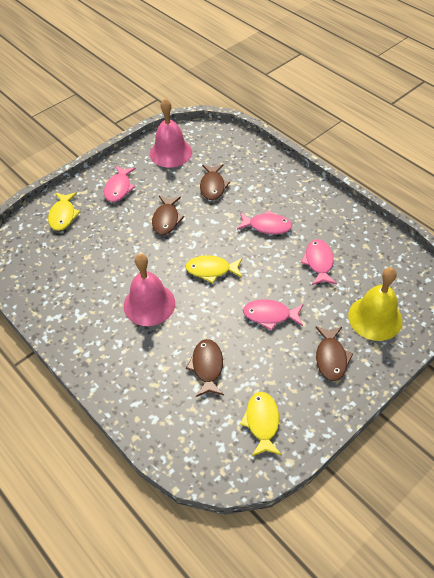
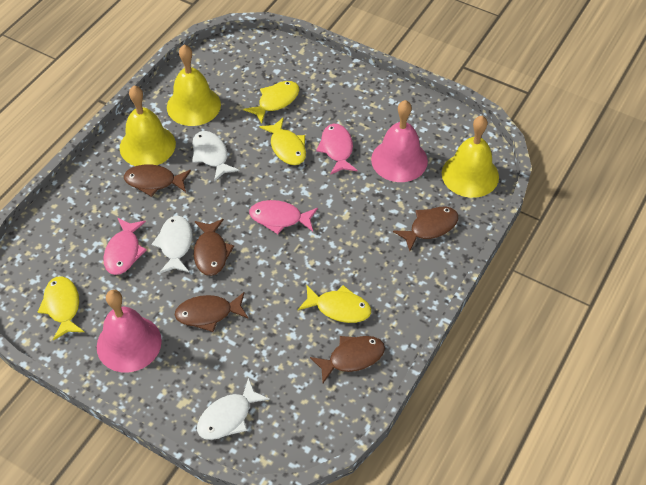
brown fish: [152,196,184,235] [186,339,224,397] [200,164,230,200] [316,327,353,381] = 4 -> [124,165,191,197] [175,292,248,332] [193,219,234,276] [310,336,385,383] [393,207,459,251] = 5
pink fish: [104,166,136,202] [237,210,292,234] [243,299,303,331] [301,239,337,285] = 4 -> [103,218,147,275] [249,200,318,234] [316,124,358,175] = 3
white fish: none = 0 -> [152,216,193,274] [192,131,239,182] [197,377,270,440] = 3
yellow bell: [348,267,402,341] = 1 -> [120,86,176,166] [167,45,221,126] [442,116,499,198] = 3
yellow fish: [48,192,81,231] [185,255,242,283] [240,392,282,457] = 3 -> [38,276,84,341] [243,81,299,123] [259,118,306,165] [298,284,371,323] = 4

